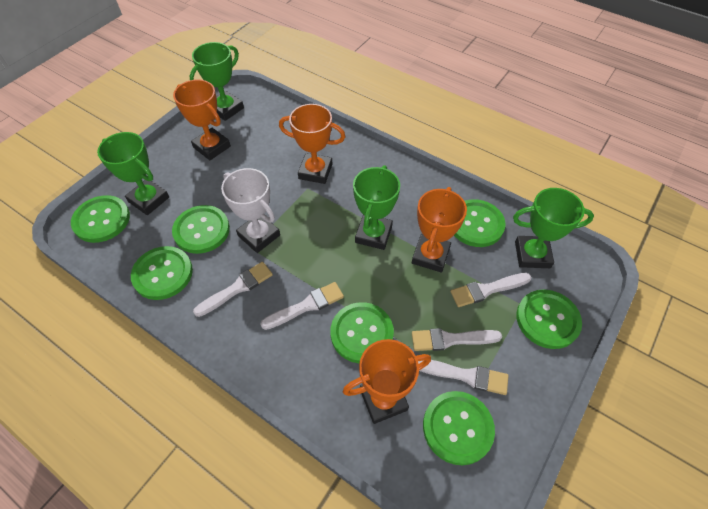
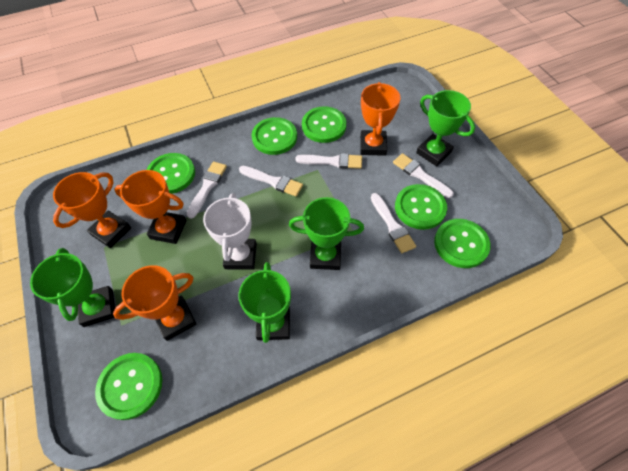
green button: [71,195,130,243] [131,246,193,300] [172,205,230,254] [330,302,394,363] [423,391,495,465] [454,199,506,247] [516,290,582,349] = 7 -> [95,353,162,420] [146,153,195,194] [252,117,297,155] [302,106,346,143] [395,184,447,230] [434,219,491,268] = 6

